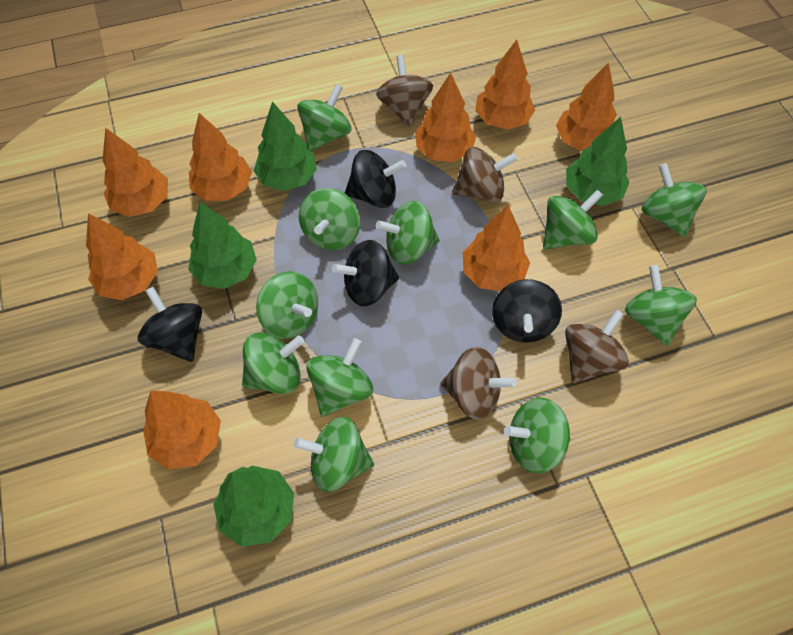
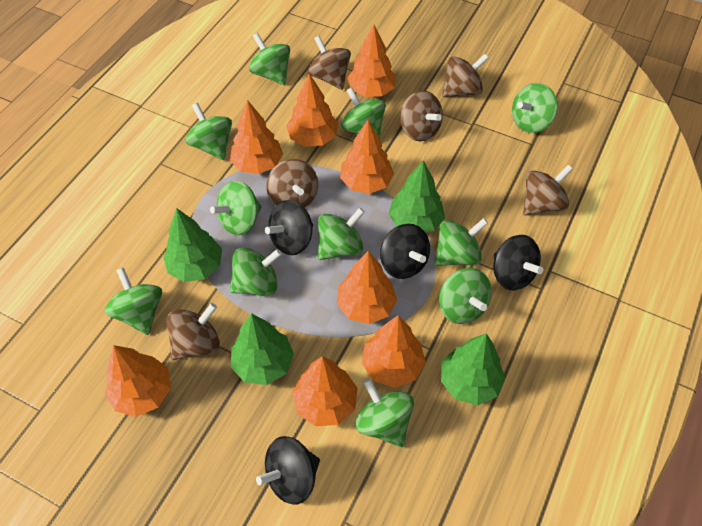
brown spinning top: [376,55,433,127] [441,347,517,420] [452,147,518,203] [565,309,629,383] = 4 -> [166,303,220,360] [266,159,318,208] [308,36,351,90] [400,91,443,141] [442,54,489,97] [523,165,573,215] = 6

